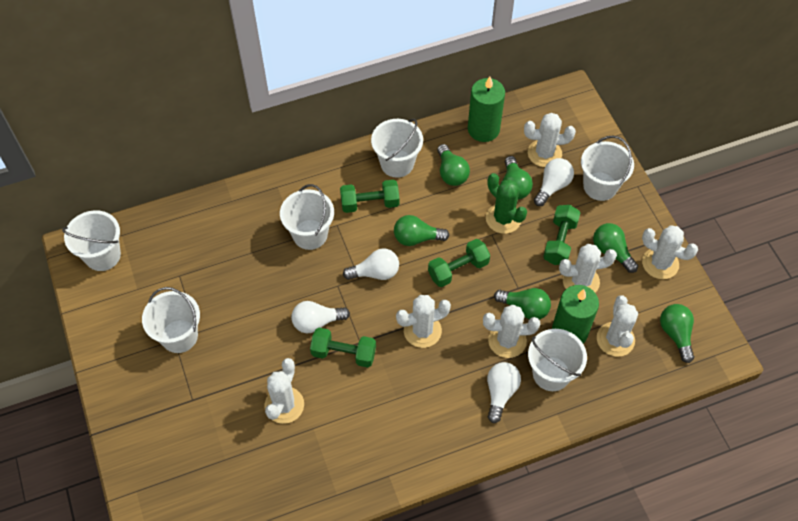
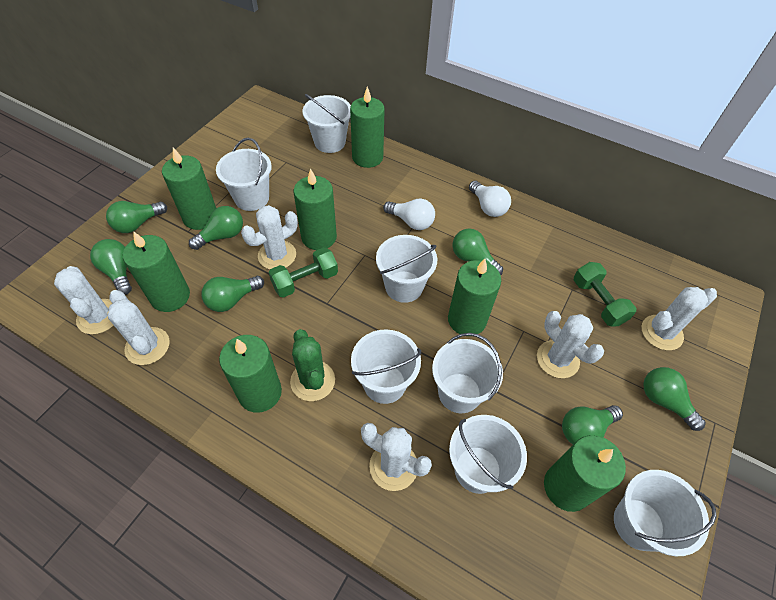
green candle: [468,77,505,142] [552,285,599,344] = 2 -> [123,231,190,312] [162,147,217,230] [219,335,282,413] [294,168,337,250] [350,87,385,168] [448,259,501,334] [544,435,626,512] = 7
green dumbbell: [310,328,376,368] [340,180,399,213] [428,239,490,287] [543,205,581,265] = 4 -> [268,247,338,298] [574,262,636,327] = 2
green light bulb: [394,215,450,246] [437,144,470,186] [494,288,551,320] [503,156,533,199] [593,223,638,273] [660,304,694,363] = 6 -> [90,239,132,295] [106,201,167,233] [189,206,243,250] [201,276,264,312] [452,229,503,275] [562,405,623,444] [643,367,706,431] = 7
white bucket: [62,210,121,271] [142,287,200,353] [280,184,334,250] [371,119,423,178] [528,329,587,391] [581,136,634,201] = 6 -> [216,138,272,211] [303,94,351,153] [351,329,421,404] [376,235,437,303] [432,333,503,413] [449,415,527,494] [614,470,717,556] = 7
white cactus: [265,358,304,424] [396,295,451,348] [483,304,540,358] [524,113,576,167] [559,244,617,293] [597,295,638,357] [642,225,698,279] = 7 -> [54,266,114,334] [108,290,170,365] [241,205,298,269] [361,423,432,491] [537,311,604,378] [642,287,717,350] = 6
white light bulb: [291,301,350,333] [343,248,399,280] [487,362,521,423] [534,158,574,206] = 4 -> [383,199,435,230] [469,181,511,217] = 2

